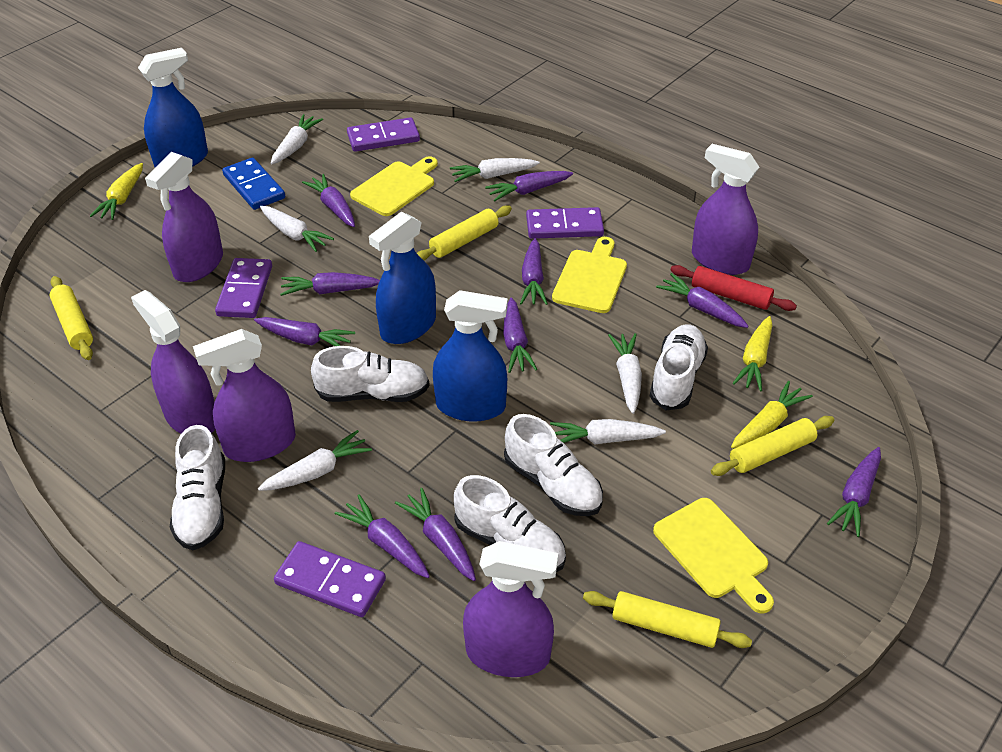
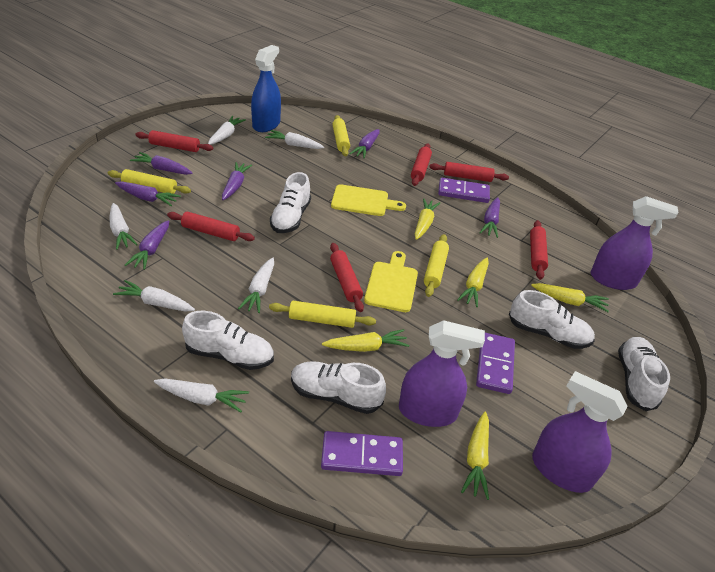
blue domino: [222,157,285,210] = 1 -> none = 0
blue spray bottle: [138,48,208,168] [369,212,436,344] [433,290,508,422] = 3 -> [251,45,281,132] = 1
purple carrot: [254,317,355,346] [280,272,380,296] [302,174,355,227] [335,494,430,578] [395,488,476,581] [485,171,573,201] [503,297,537,373] [520,238,548,305] [656,273,749,328] [827,447,881,537] = 10 -> [115,181,181,206] [125,220,169,270] [130,152,192,175] [222,162,252,200] [349,129,380,158] [480,197,500,238] = 6
purple domino: [215,258,272,318] [274,541,386,617] [347,117,420,152] [526,207,604,239] = 4 -> [321,431,403,476] [438,178,490,203] [476,333,515,394] = 3
purple spray bottle: [131,290,215,434] [145,152,223,282] [193,329,296,462] [463,541,558,677] [692,144,759,275] = 5 -> [399,320,485,427] [532,371,627,493] [590,196,678,290] = 3
red rolling pin: [670,265,797,311] = 1 -> [135,130,213,152] [167,212,255,241] [330,243,364,312] [411,143,432,186] [429,162,509,182] [530,220,548,280] = 6
yellow carrot: [90,163,143,220] [731,381,813,449] [732,316,773,392] = 3 -> [322,329,409,352] [415,198,440,240] [457,258,489,307] [461,412,489,500] [531,283,609,312] = 5
yellow cutting board: [350,156,438,216] [552,237,627,313] [653,498,774,613] = 3 -> [331,184,406,216] [364,251,418,312] = 2

